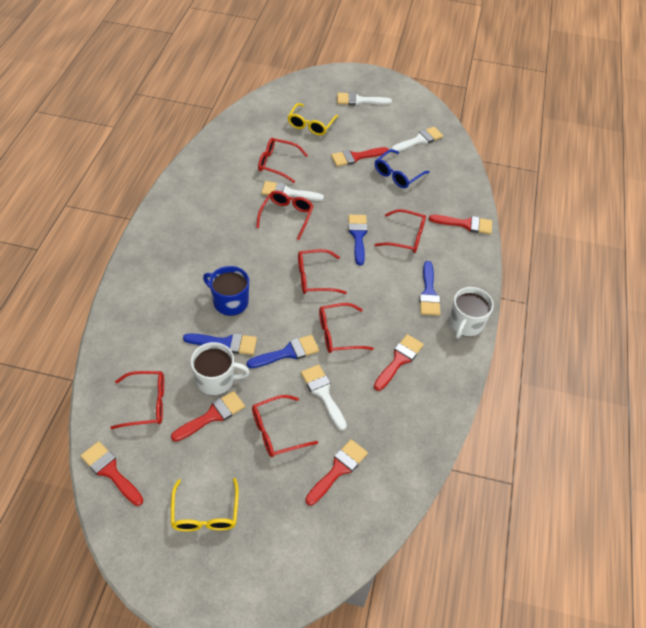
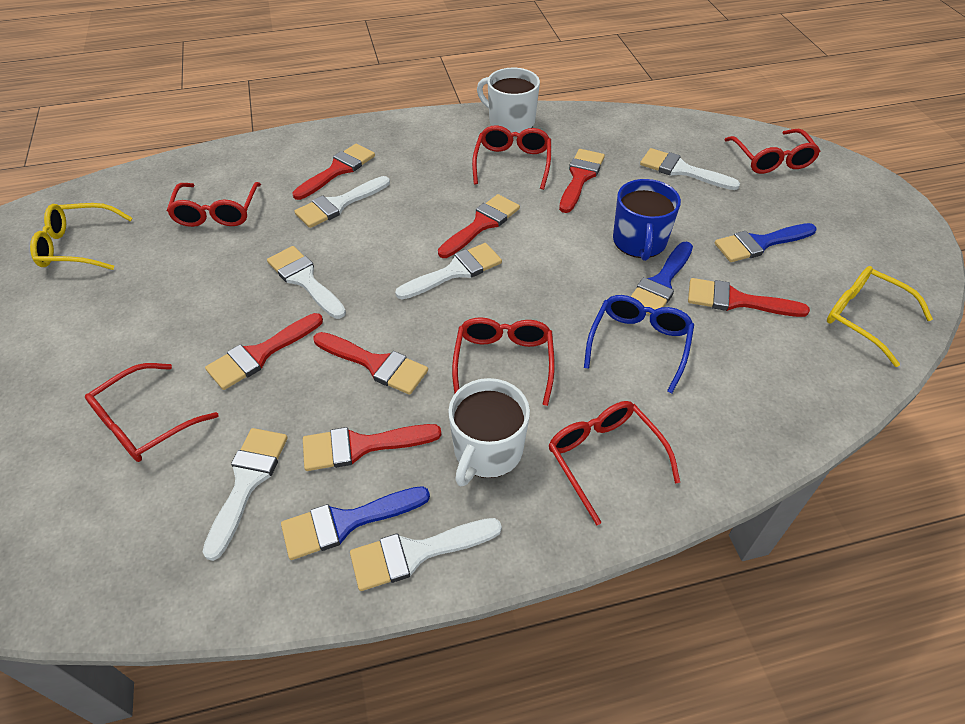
blue brush: [183,333,257,355] [247,335,319,368] [348,215,368,265] [419,261,440,316] = 4 -> [281,486,430,560] [631,242,693,315] [715,223,816,262] = 3
red brush: [80,441,143,506] [171,391,245,442] [305,439,368,505] [331,147,389,166] [374,334,424,391] [429,215,492,234] = 6 -> [205,313,323,390] [292,144,375,200] [303,424,441,471] [313,332,428,395] [438,194,520,258] [559,149,605,213] [688,278,810,317] = 7
red glasses: [110,371,164,429] [252,395,318,457] [256,191,313,240] [258,138,308,183] [298,249,347,294] [319,303,374,353] [375,209,426,253] = 7 -> [85,363,218,462] [167,182,261,227] [452,317,555,406] [472,125,551,190] [548,401,680,525] [725,129,821,174] = 6
white brush: [261,181,324,201] [301,365,347,431] [337,92,392,105] [391,127,443,152] = 4 -> [203,428,288,561] [267,246,346,319] [294,176,390,228] [350,518,502,591] [395,243,502,300] [640,148,740,190] = 6

